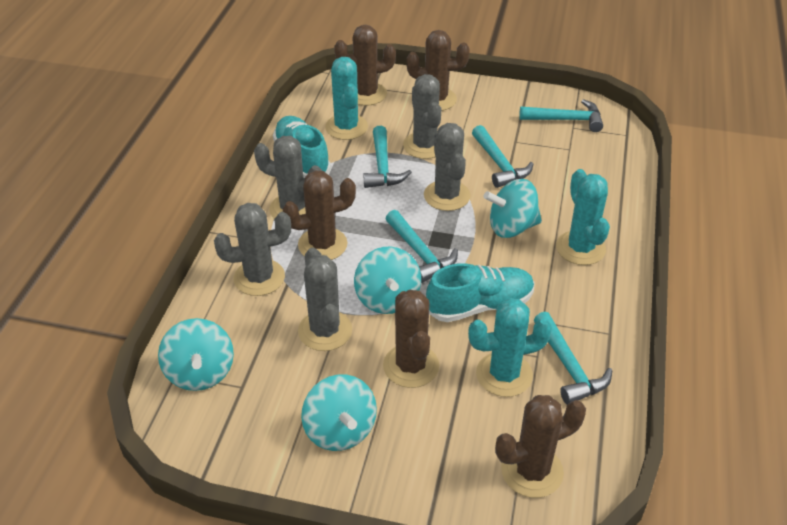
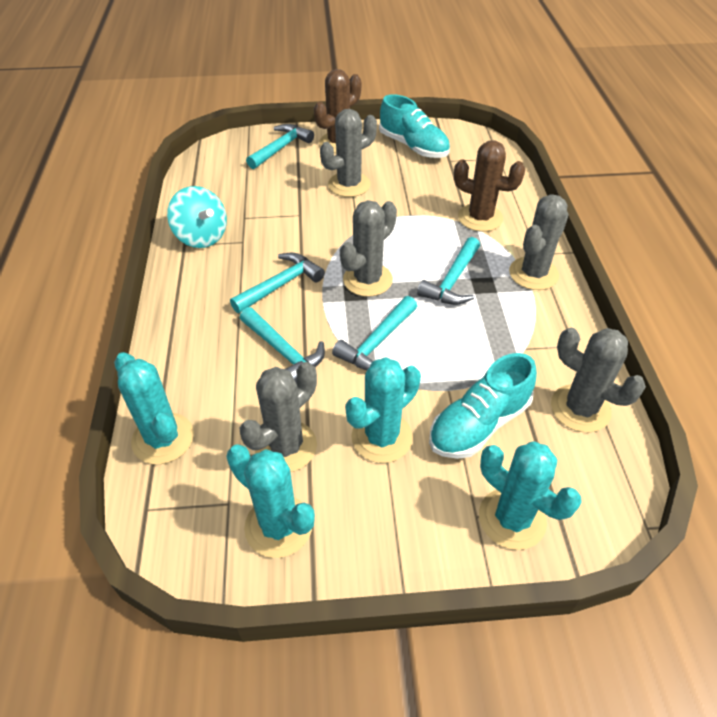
brown cactus: [283,170,356,260] [334,25,396,106] [383,289,439,388] [407,30,470,111] [495,395,586,498] = 5 -> [314,69,361,153] [454,140,525,232] = 2
turquoise cactus: [325,57,368,140] [468,298,552,397] [556,169,610,265] = 3 -> [114,352,194,464] [226,444,315,558] [345,357,421,463] [479,441,582,550] = 4
turquoise spinning top: [158,318,234,391] [301,374,377,451] [354,247,421,314] [484,179,542,238] = 4 -> [167,186,227,248] = 1

